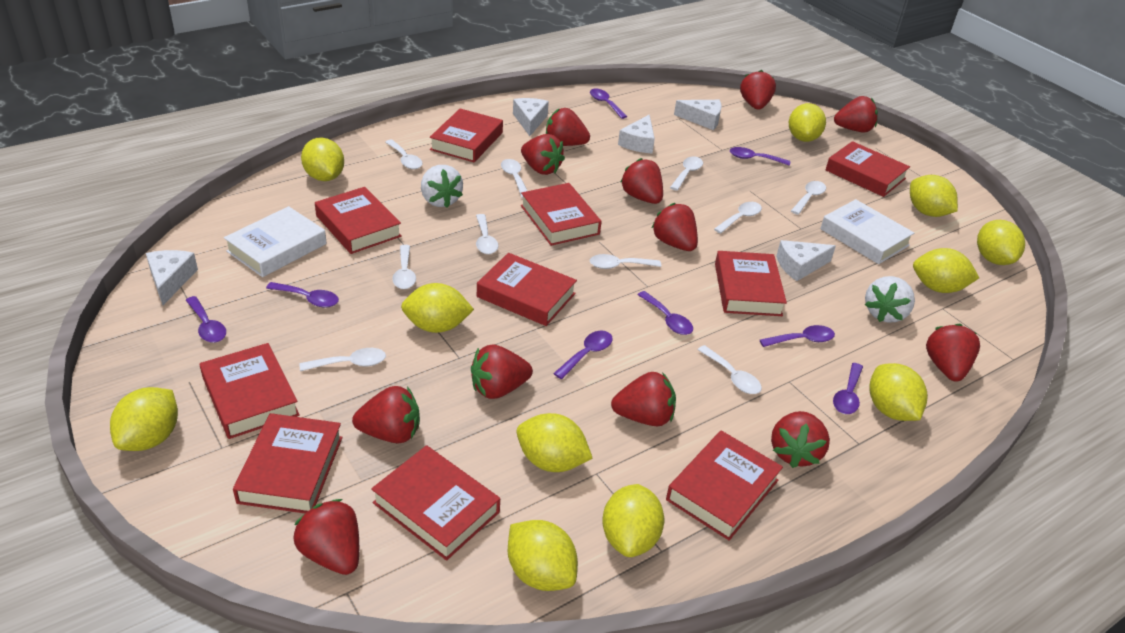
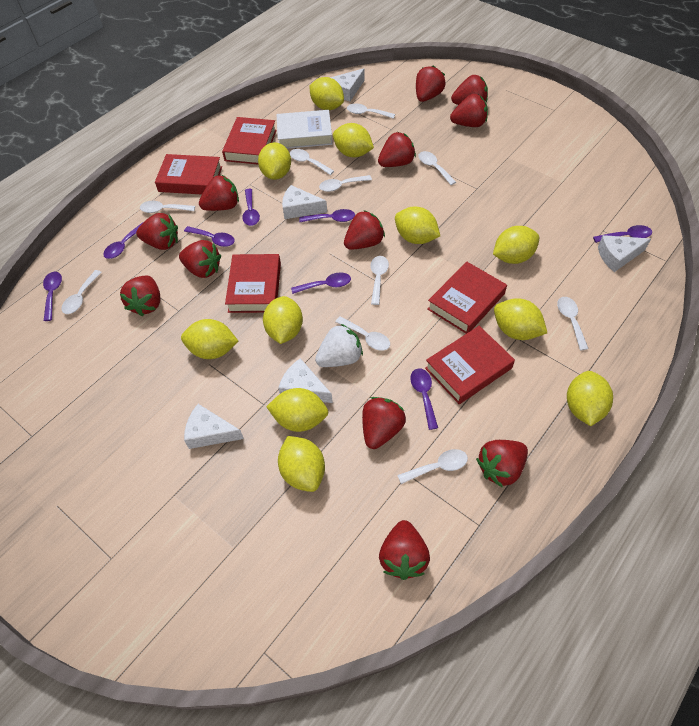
red book: [200,343,300,439] [233,413,343,513] [315,187,402,254] [371,445,500,561] [430,109,503,162] [477,253,577,326] [521,183,602,246] [666,430,783,541] [715,251,787,316] [826,141,910,197] = 10 -> [155,154,222,195] [222,117,277,164] [225,254,281,313] [425,326,515,404] [427,262,507,334] = 5
white book: [224,206,327,277] [820,199,914,264] = 2 -> [276,110,333,149] = 1
white strawberry: [421,165,463,208] [865,276,915,323] = 2 -> [315,324,363,367] = 1

